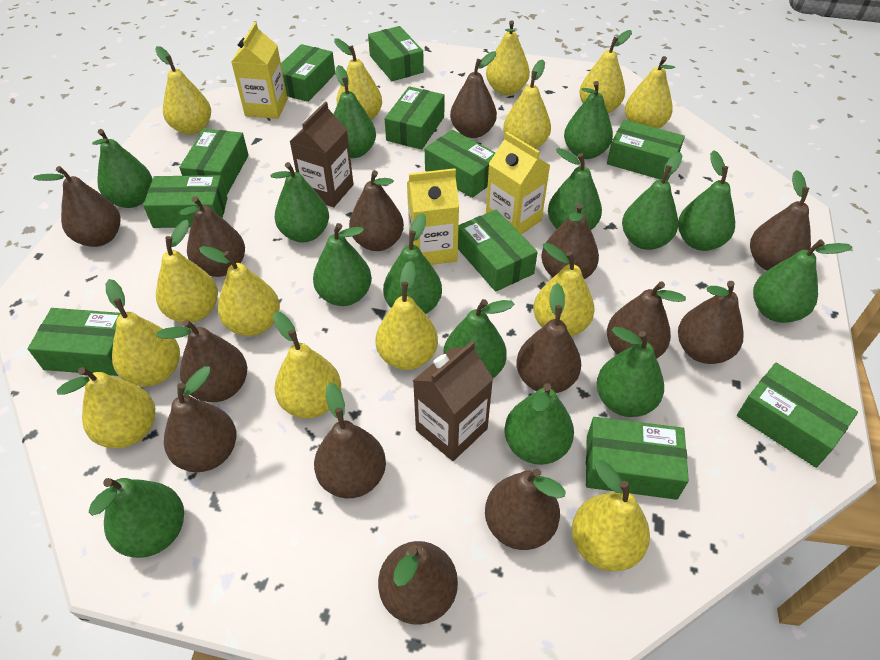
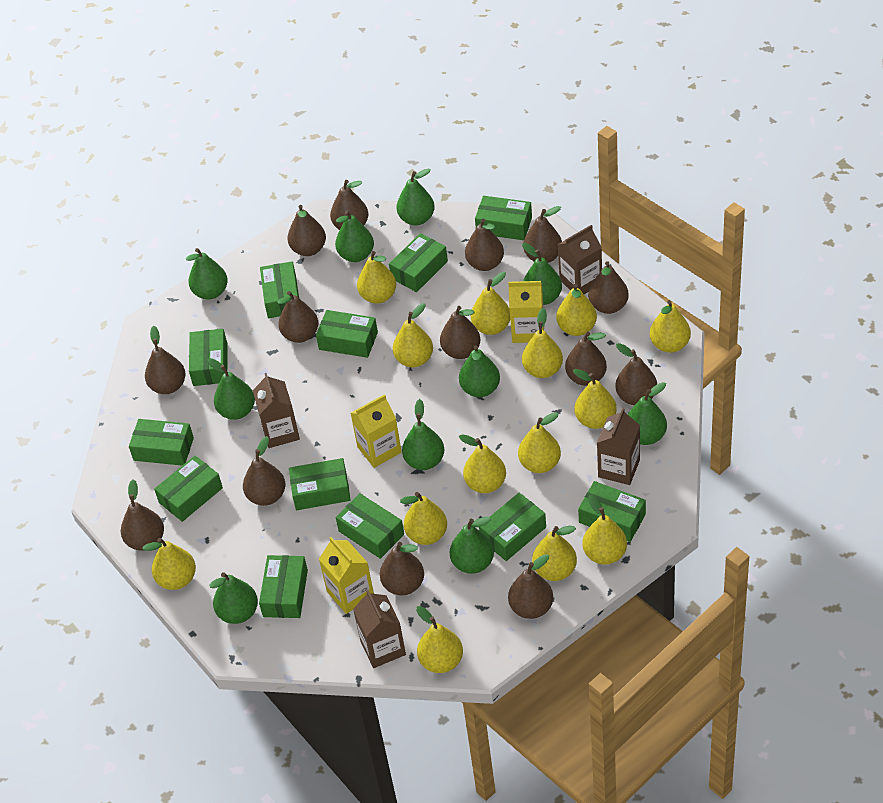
brown carton: [289,101,354,207] [413,341,493,461] = 2 -> [253,373,300,448] [353,590,406,668] [557,225,602,294] [597,408,640,485] = 4
green box: [28,308,121,376] [143,175,227,228] [179,129,249,194] [281,44,335,102] [368,26,424,81] [385,86,444,150] [425,130,496,198] [458,210,538,292] [586,417,689,500] [607,120,685,181] [737,363,858,468] = 11 -> [129,419,194,465] [154,455,223,522] [189,329,227,386] [259,555,308,618] [260,261,299,318] [289,458,351,510] [316,310,378,358] [336,493,404,559] [389,233,448,292] [475,196,532,240] [479,493,546,561] [578,481,646,542] = 12
green pear: [89,478,184,558] [92,129,153,208] [270,162,329,242] [313,223,372,306] [334,65,376,158] [383,213,442,314] [443,299,514,378] [504,383,574,465] [548,148,602,230] [564,81,613,159] [597,327,664,417] [622,152,682,250] [678,150,735,251] [753,239,852,323] = 14 -> [186,248,228,300] [208,358,255,420] [209,572,258,624] [335,210,374,262] [397,169,435,226] [402,399,445,470] [450,517,494,574] [459,345,500,397] [522,243,562,305] [627,382,667,445] = 10

